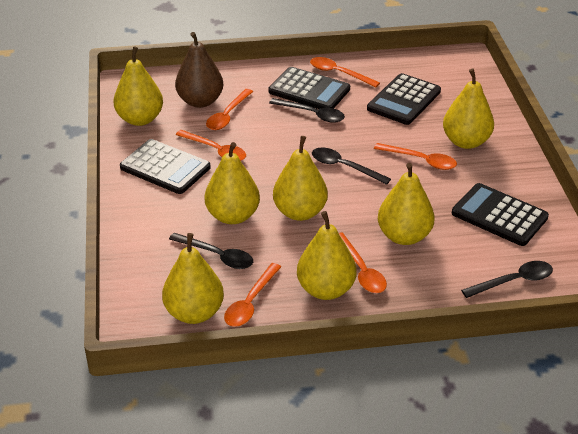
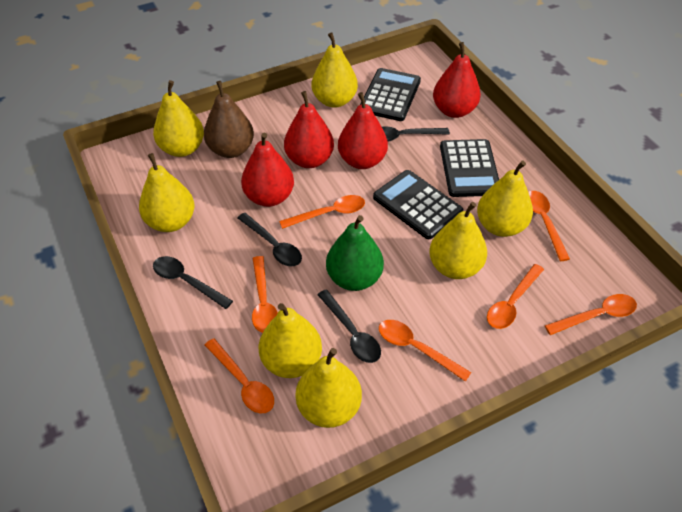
black calculator: [120,139,211,194] [268,67,350,109] [367,73,441,125] [452,183,549,246] = 4 -> [360,68,421,121] [373,170,463,239] [440,139,499,197] = 3
green pear: none = 0 -> [326,215,384,291] = 1
orange spoon: [176,130,246,161] [206,89,253,130] [224,263,281,327] [310,57,380,87] [339,233,387,293] [374,143,457,170] = 6 -> [205,338,274,414] [252,256,278,333] [279,195,365,229] [379,320,471,382] [487,264,544,329] [528,191,570,261] [545,294,637,335] = 7
red pear: none = 0 -> [241,133,294,207] [284,91,334,168] [338,92,388,169] [433,42,481,118] = 4

